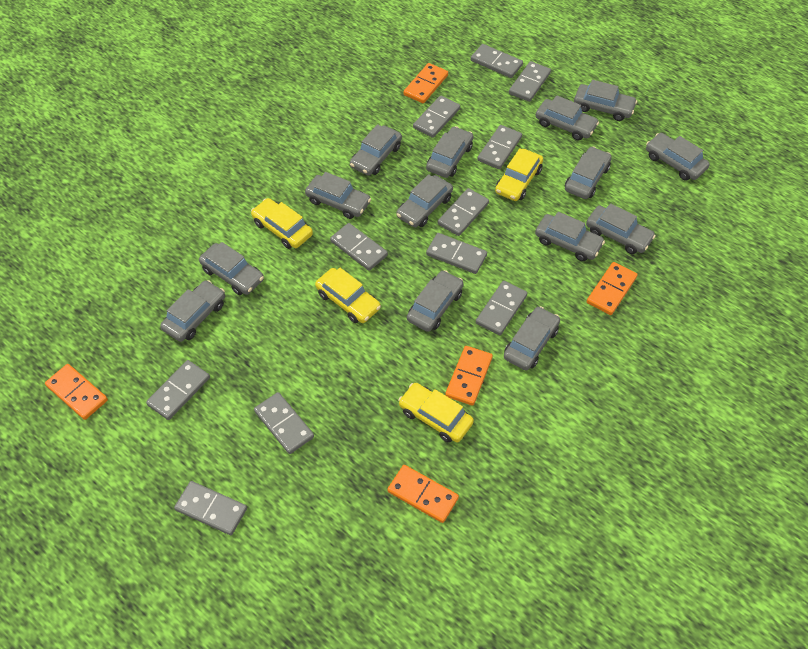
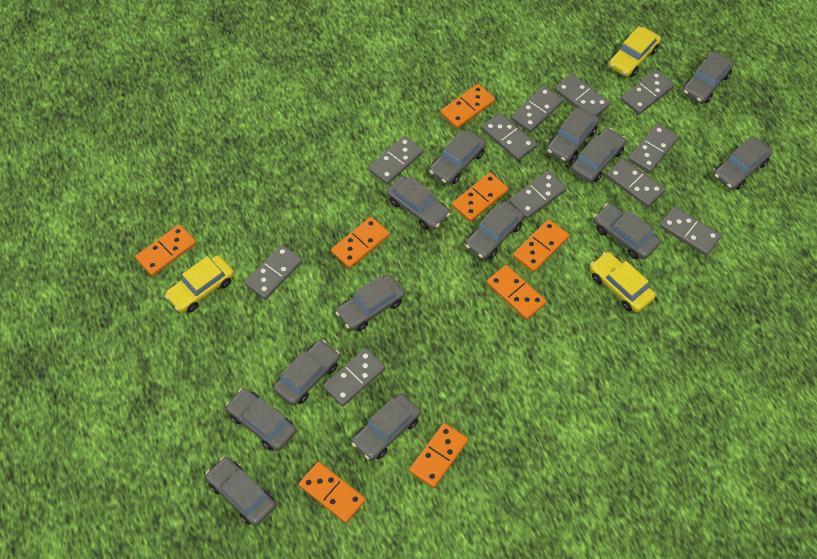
grey car: [160,280,225,342] [199,242,264,295] [305,172,371,219] [350,124,402,176] [396,174,453,227] [407,270,464,332] [426,126,473,178] [504,306,560,370] [535,212,605,261] [536,95,599,140] [565,147,612,199] [574,80,637,121] [586,203,656,254] [646,133,710,181] = 14 -> [205,457,276,526] [226,388,296,451] [273,340,340,406] [335,275,405,331] [352,394,421,461] [387,176,451,230] [429,130,486,185] [465,201,524,260] [546,108,599,163] [571,128,626,183] [594,204,660,260] [682,52,734,104] [713,137,772,190] = 13
orange domino: [45,364,108,420] [387,465,459,523] [404,63,448,103] [445,346,493,406] [587,262,638,315] = 5 -> [135,224,197,276] [299,462,366,523] [331,217,390,269] [409,423,468,488] [440,84,495,129] [452,172,509,222] [487,265,546,320] [513,219,569,272] = 8
yellow car: [251,198,313,249] [315,268,381,323] [398,383,474,443] [495,148,543,201] = 4 -> [165,255,234,313] [590,252,656,313] [609,26,661,77] = 3

